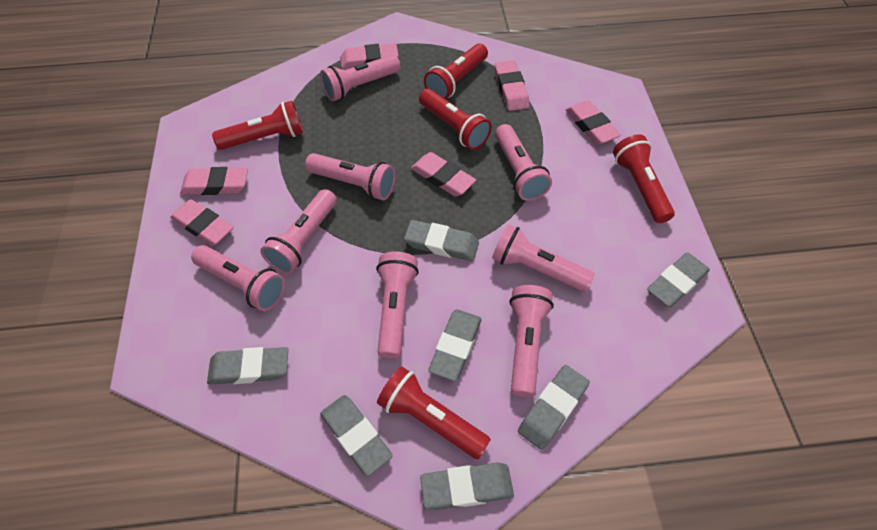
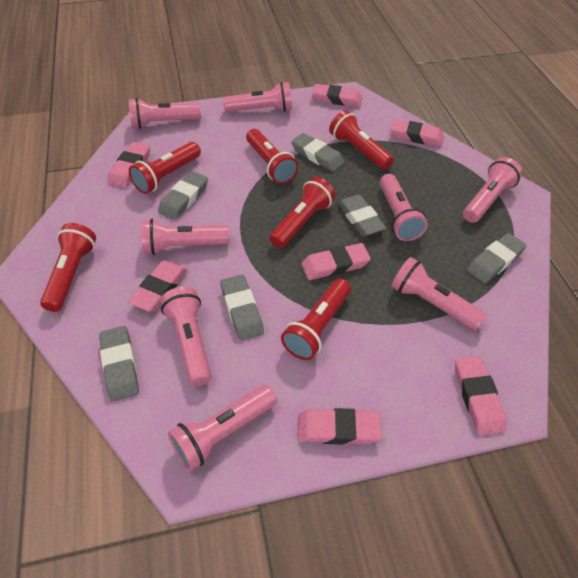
grey eraser: [207,347,288,385] [320,395,393,476] [404,220,479,261] [420,463,514,510] [428,309,481,381] [518,365,590,450] [647,252,710,307] = 7 -> [99,326,139,402] [158,171,208,220] [220,275,264,341] [291,133,345,172] [337,194,386,236] [467,233,527,283] = 6
pink eraser: [170,199,234,246] [180,167,248,195] [340,43,399,70] [411,152,476,197] [494,60,530,111] [566,100,621,145] = 6 -> [107,142,150,188] [128,260,188,312] [298,408,382,445] [301,243,371,280] [312,84,362,107] [391,119,444,147] [455,356,506,435] = 7
red flashlight: [212,101,303,150] [377,366,491,459] [419,89,492,150] [424,43,488,99] [613,134,675,223] = 5 -> [40,223,96,312] [129,142,201,194] [246,129,299,184] [270,177,335,248] [281,278,351,360] [329,110,394,170] = 6

